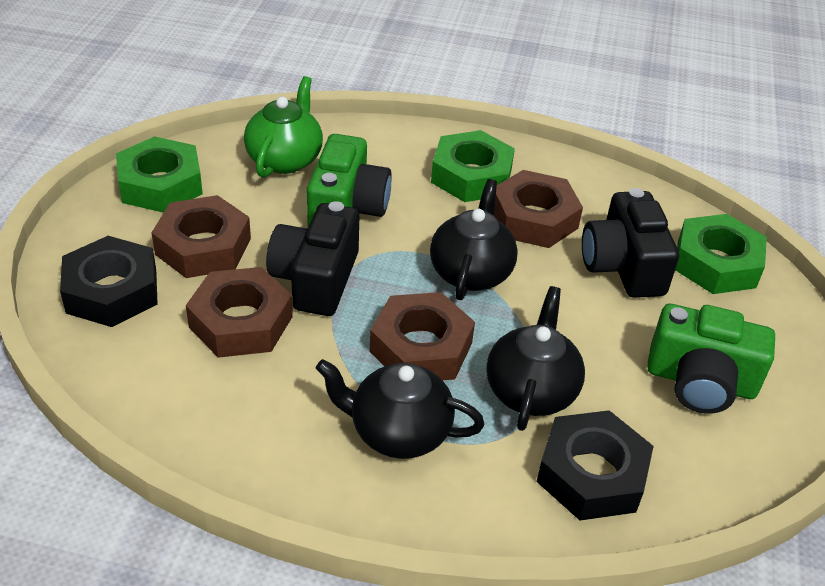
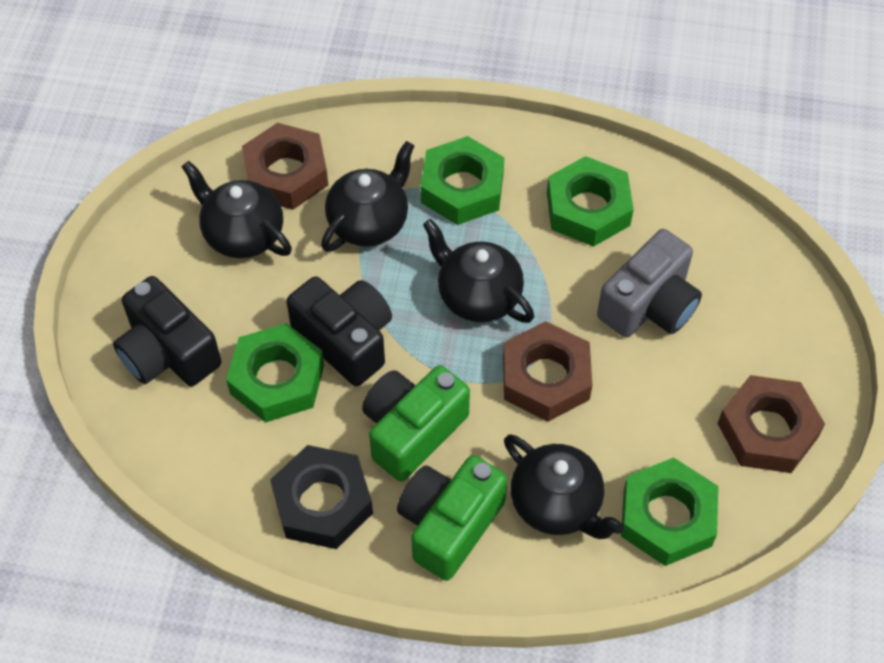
black nut: [60,236,158,327] [537,410,654,520] = 2 -> [270,445,373,549] = 1
black teapot: [316,359,484,459] [430,179,518,300] [486,286,585,431] = 3 -> [182,161,292,258] [321,141,414,252] [423,219,534,323] [504,434,624,539] = 4
brown nut: [151,195,251,278] [186,267,293,358] [370,292,475,380] [494,170,583,248] = 4 -> [242,123,328,210] [503,321,592,422] [717,375,825,473] = 3
green nut: [116,136,203,213] [431,130,515,202] [675,214,767,294] = 3 -> [226,323,324,423] [421,136,504,225] [547,156,634,247] [621,458,718,566] = 4
green teapot: [244,76,323,178] = 1 -> none = 0
grey camera: none = 0 -> [597,229,702,338] = 1

